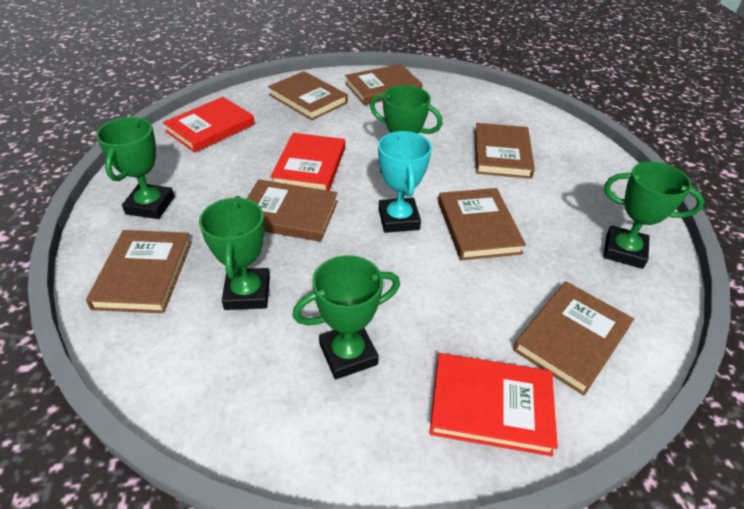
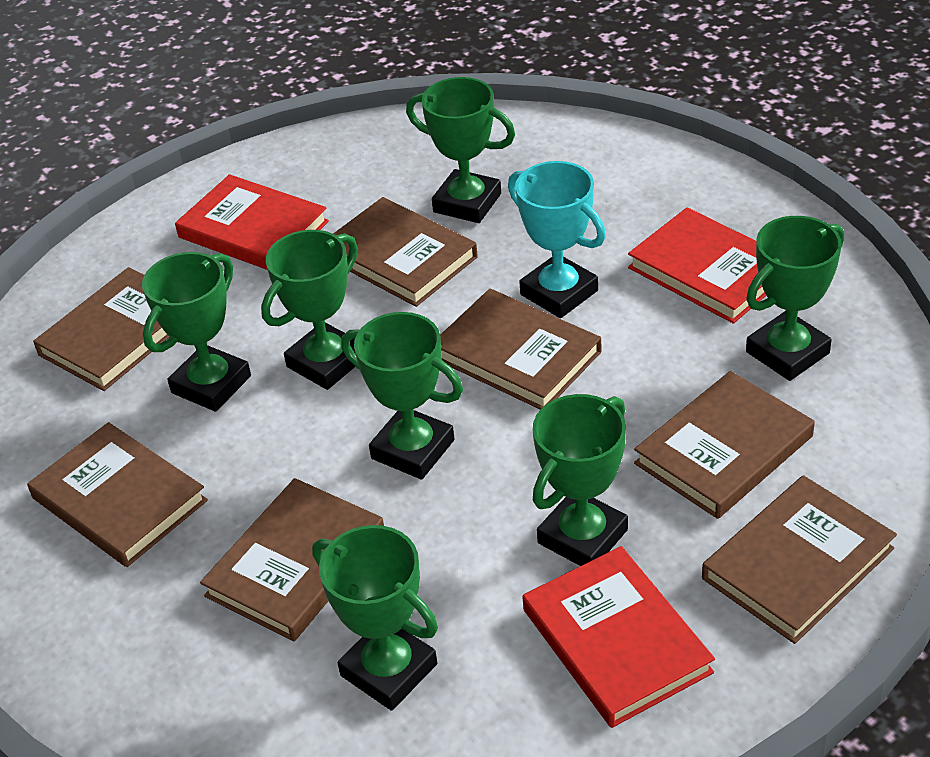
green trophy: [96,117,175,219] [199,196,270,310] [293,255,400,380] [370,85,443,172] [603,161,704,269] = 5 -> [142,252,251,412] [261,230,358,390] [312,525,438,711] [341,312,463,479] [406,77,515,223] [533,394,628,566] [746,216,844,381] = 7

